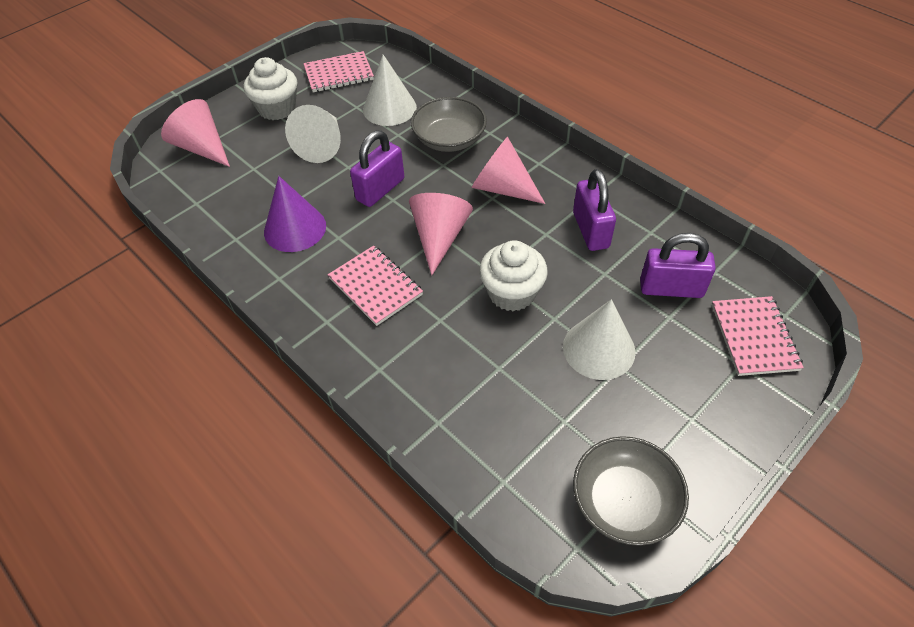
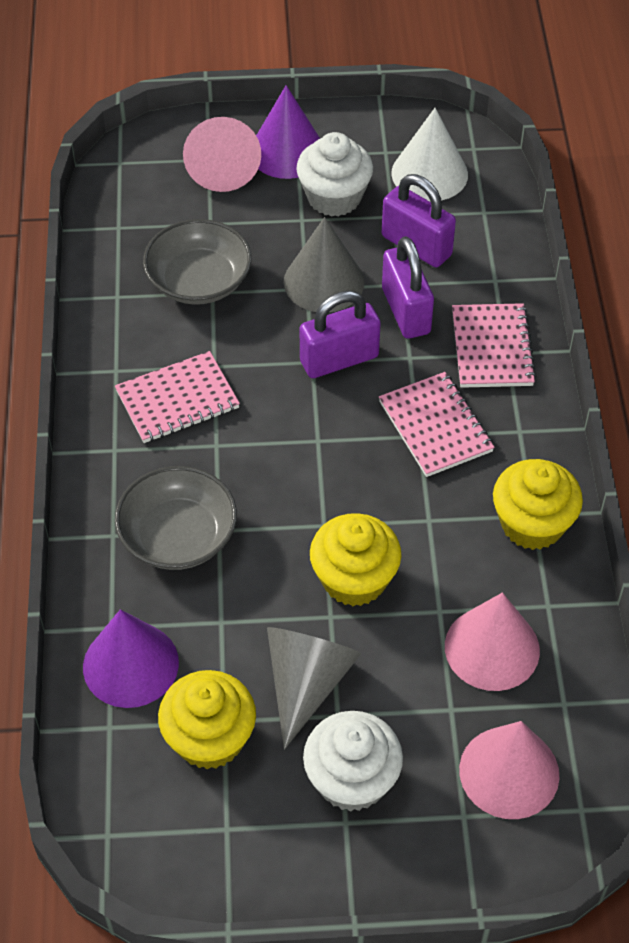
grey cone: none = 0 -> [267,627,361,749] [284,217,365,312] = 2
purple cone: [264,176,326,252] = 1 -> [83,609,179,708] [256,85,320,179] = 2
white cone: [285,105,341,163] [363,55,417,126] [563,299,636,380] = 3 -> [391,108,468,201] = 1
yellow cupcake: none = 0 -> [158,670,256,769] [310,513,402,606] [493,459,583,550] = 3

